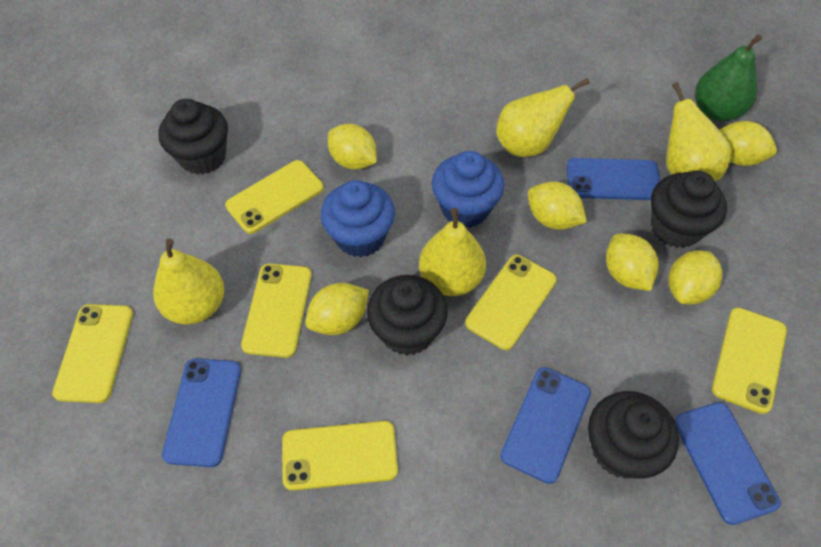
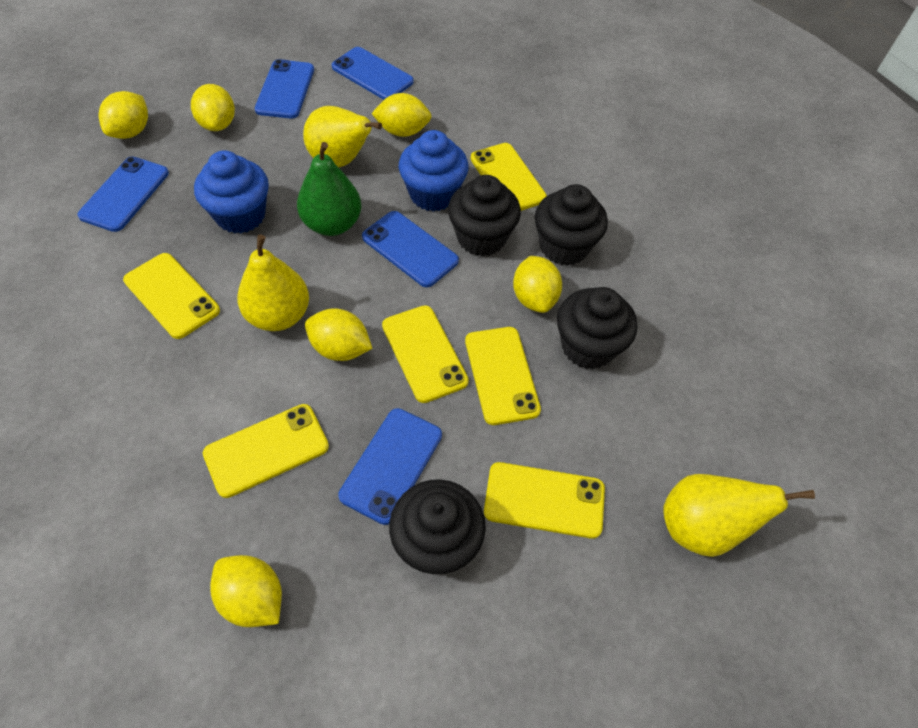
blue phone: [162,358,241,467] [500,367,591,484] [567,158,660,200] [674,402,781,525] = 4 -> [77,157,169,232] [255,59,314,119] [332,47,414,100] [338,408,442,525] [362,211,459,287] = 5
yellow pear: [153,238,224,325] [419,208,486,296] [496,78,590,157] [666,82,732,182] = 4 -> [237,234,309,331] [303,106,382,168] [663,474,815,557] = 3

